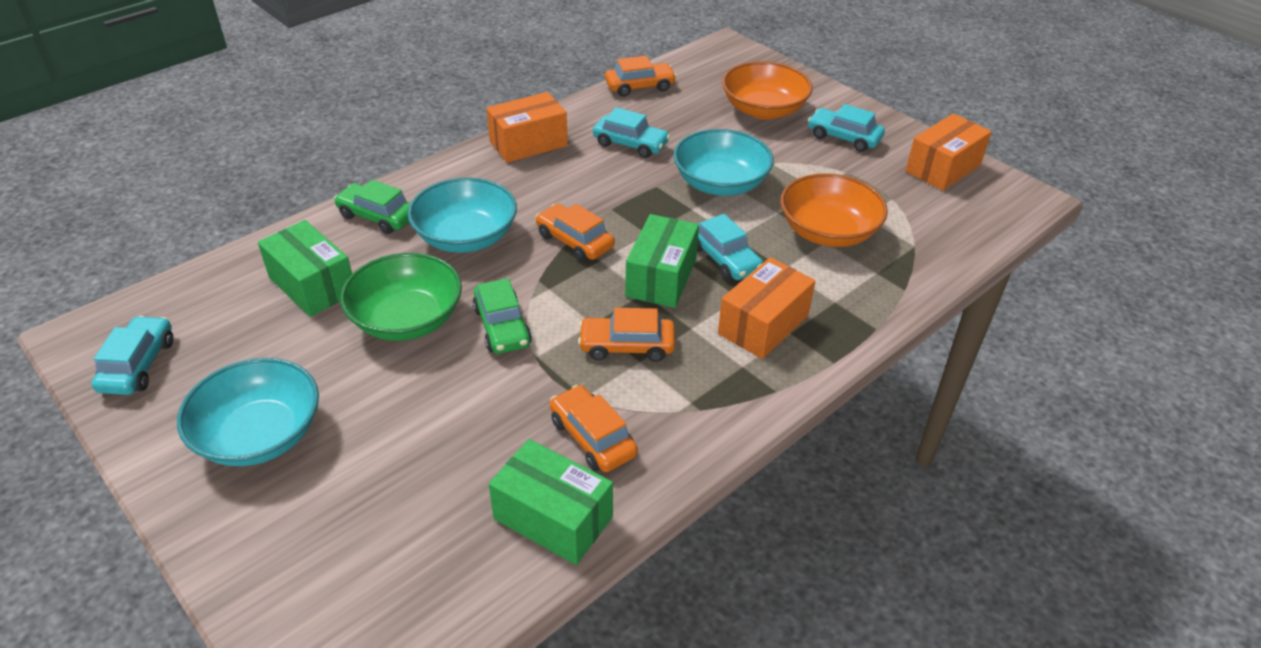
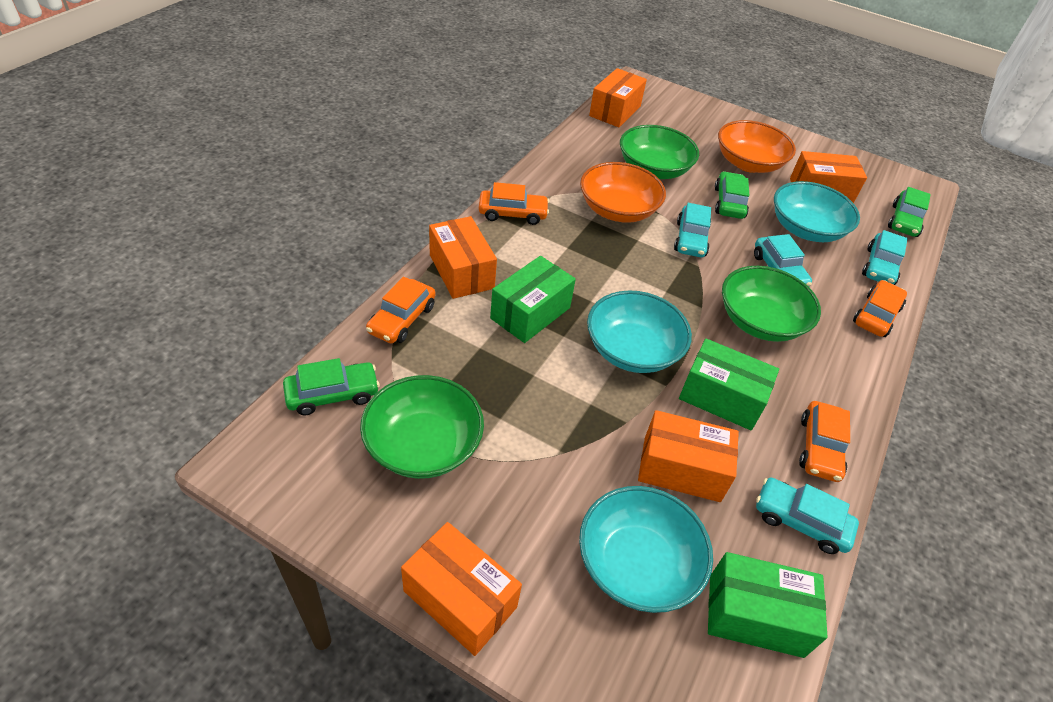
green bowl: [340,253,462,341] = 1 -> [360,375,484,479] [620,125,699,179] [722,266,821,342] = 3
green car: [334,180,411,234] [473,278,532,354] = 2 -> [283,358,380,415] [715,171,750,219] [888,187,931,237] = 3
orange box: [486,92,568,163] [718,257,815,359] [905,113,992,191] = 3 -> [401,522,522,656] [429,216,497,299] [589,68,647,127] [638,410,739,502] [790,151,867,203] = 5

